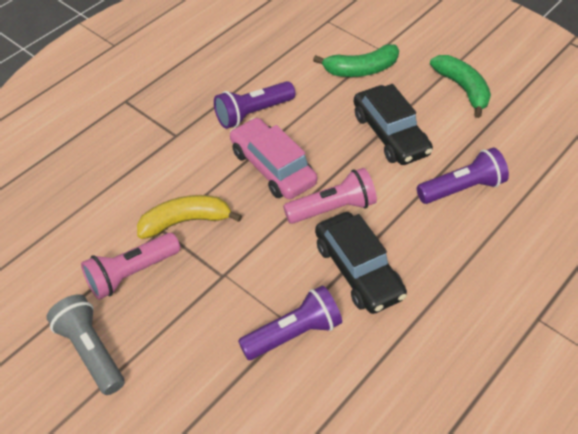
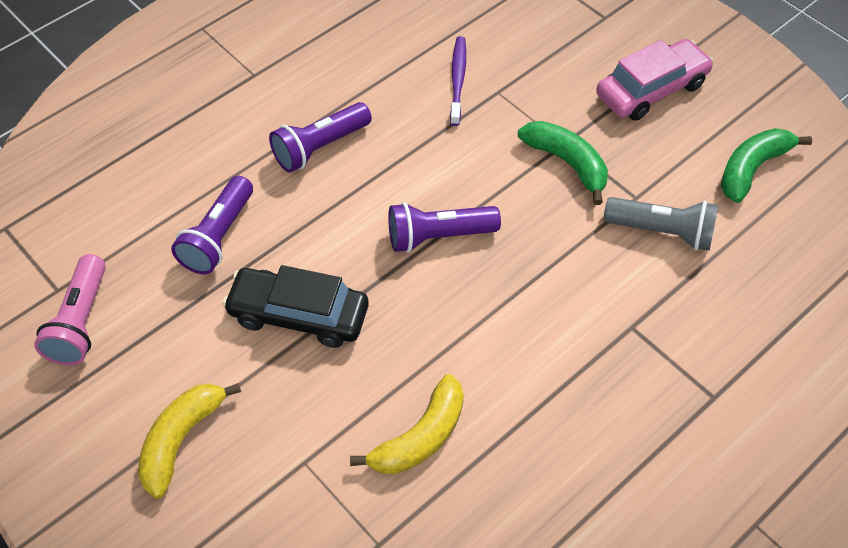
black car: [315,212,407,314] [354,84,433,165] = 2 -> [223,265,369,348] = 1
pink flashlight: [81,233,180,300] [283,168,377,224] = 2 -> [34,254,106,365] = 1
purple toothbrush: none = 0 -> [450,36,466,126] = 1
yellow banana: [137,195,242,239] = 1 -> [138,383,241,499] [350,374,464,475] = 2

